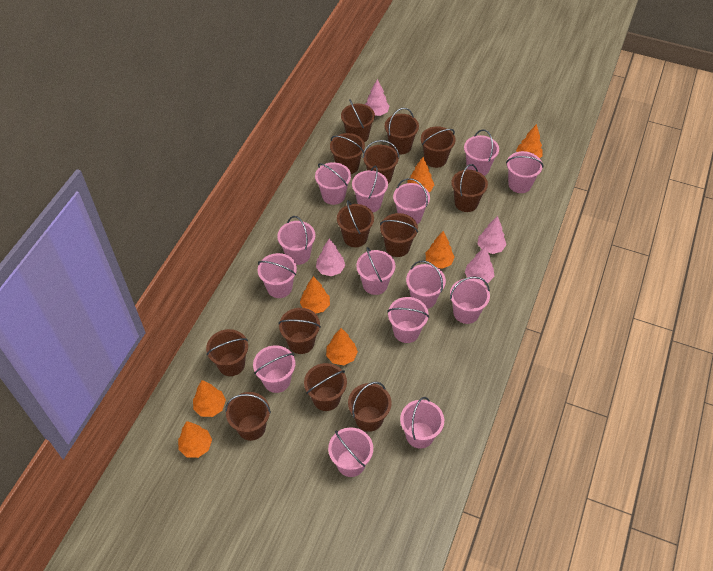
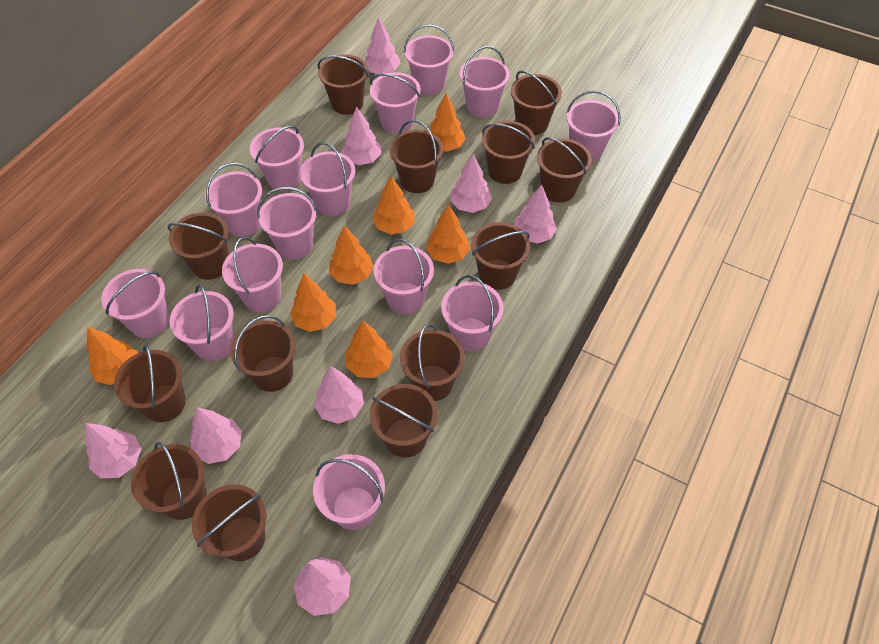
pink tree: [316,238,345,276] [365,79,389,116] [465,247,494,284] [477,216,507,254] = 4 -> [86,423,141,479] [190,407,242,464] [294,557,351,616] [314,366,364,424] [342,106,381,165] [365,17,400,74] [450,154,492,213] [514,185,557,244] = 8

